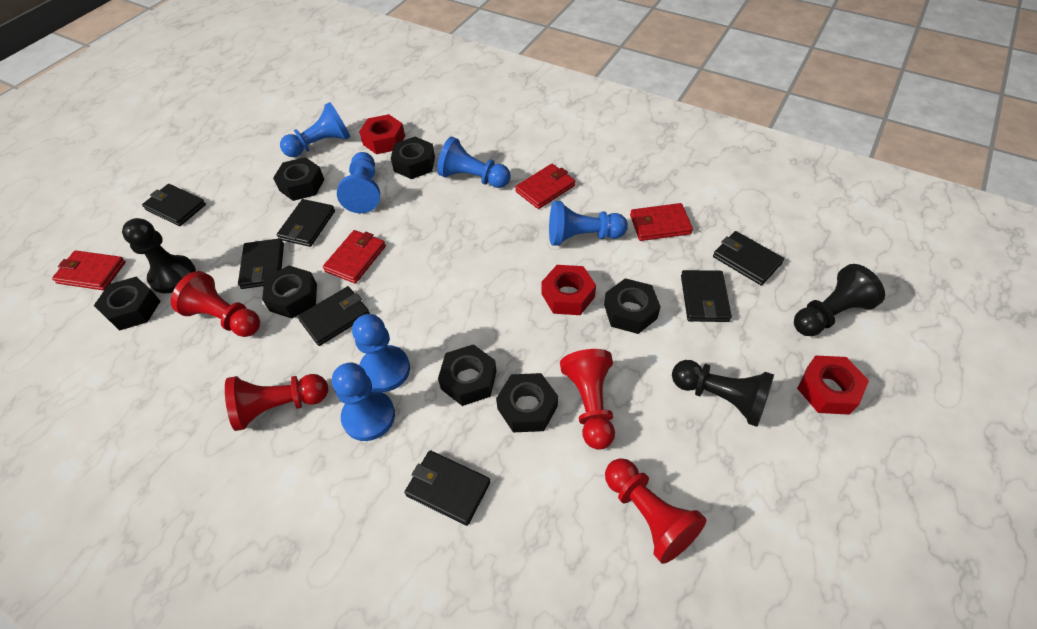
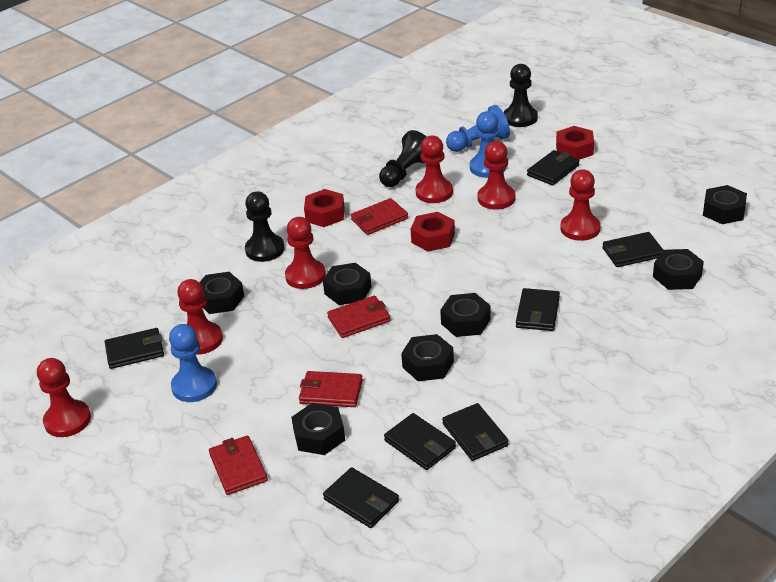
blue pawn: [280,102,350,157] [332,362,395,441] [337,152,380,213] [352,314,410,392] [437,137,511,188] [549,201,628,246] = 6 -> [169,324,217,402] [446,105,510,152] [470,111,506,178] = 3
red pawn: [171,271,260,337] [225,374,328,431] [560,349,615,450] [605,458,706,564] = 4 -> [37,358,91,437] [177,279,223,355] [285,217,326,289] [415,136,453,203] [478,141,515,210] [560,170,601,241] = 6

